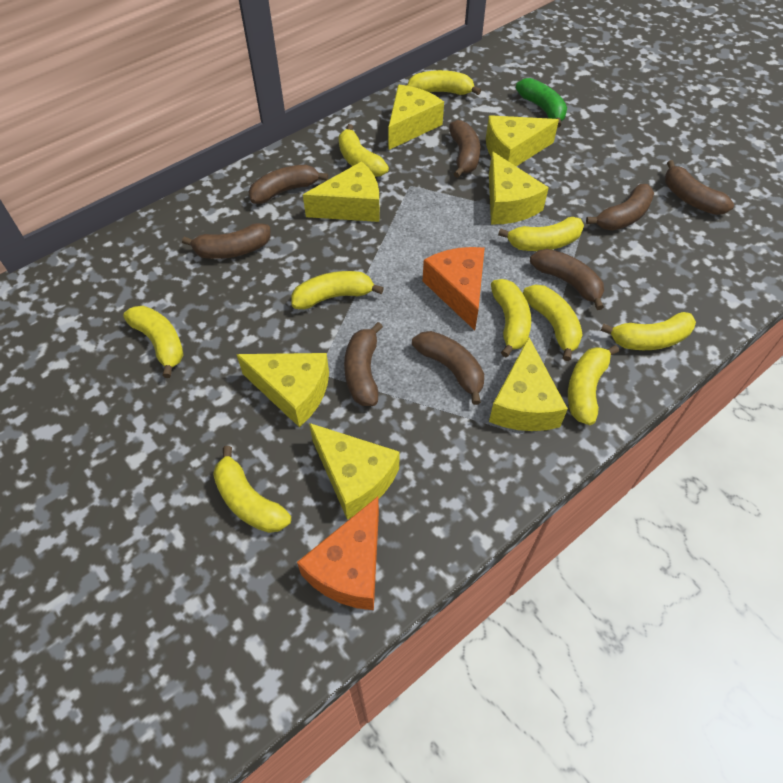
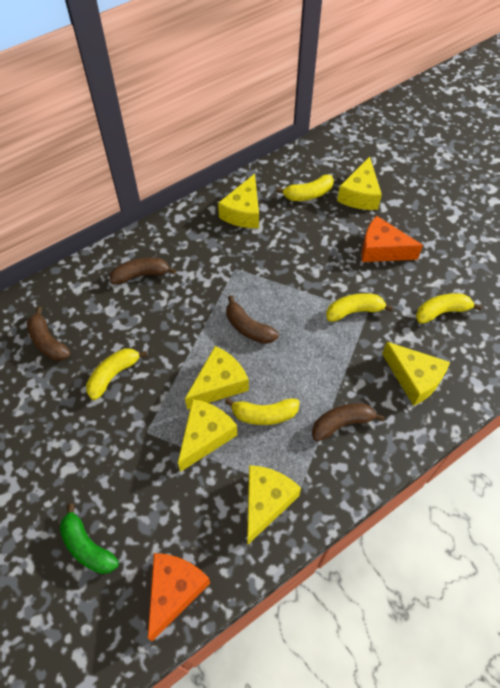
brown banana: [182,223,271,259] [249,165,328,204] [344,322,383,406] [412,331,484,405] [449,120,480,178] [530,249,604,310] [586,184,654,231] [665,160,734,215] = 8 -> [27,307,71,361] [110,257,176,284] [226,295,279,344] [312,403,385,441] = 4
yellow banana: [123,306,184,378] [213,446,291,533] [291,271,384,309] [338,124,389,177] [407,70,481,95] [491,279,531,357] [498,217,584,251] [523,284,583,361] [568,345,619,425] [601,312,696,350] = 10 -> [86,348,147,400] [225,398,300,425] [277,175,334,201] [326,293,393,321] [416,293,482,324] = 5
yellow cheese: [236,353,329,427] [303,161,380,222] [309,423,400,520] [388,85,444,150] [486,115,559,166] [489,151,549,224] [489,337,568,431] = 7 -> [178,399,237,472] [185,346,249,409] [218,174,259,228] [247,465,301,545] [337,157,382,210] [382,342,450,406] = 6

